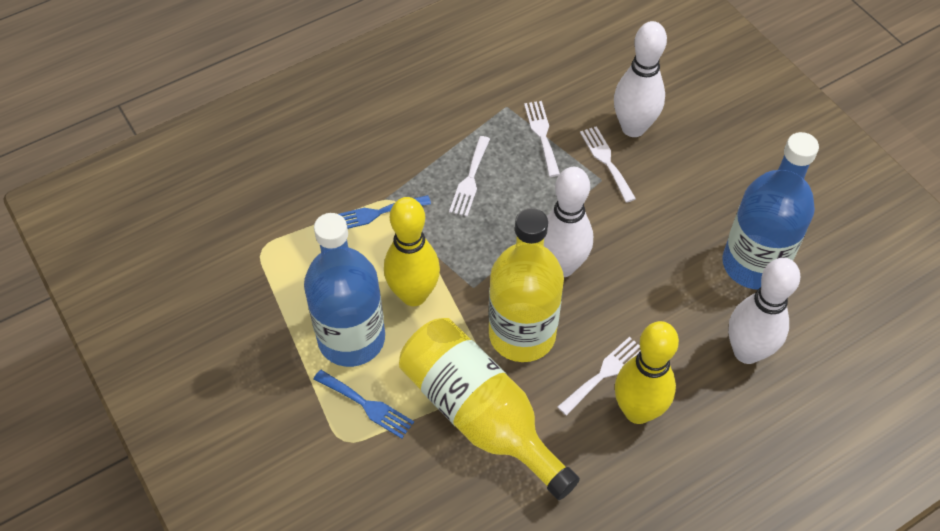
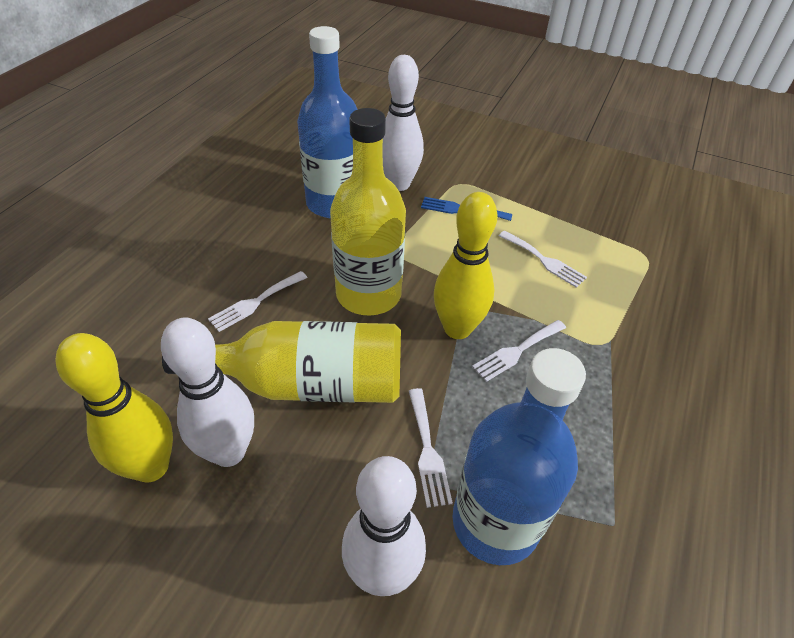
blue fork: [314,370,414,439] [339,195,431,229] = 2 -> [421,197,512,221] = 1

